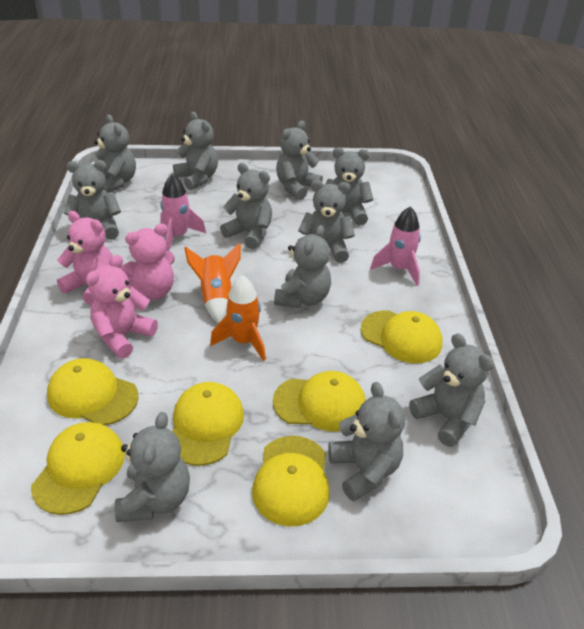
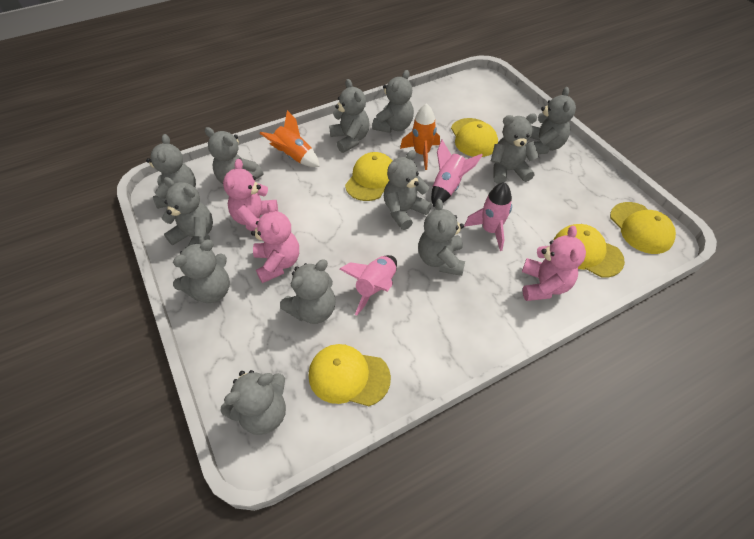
grey teddy bear: [64,160,121,240] [94,115,136,193] [115,412,190,522] [173,112,218,190] [220,163,272,249] [274,225,331,308] [276,121,323,200] [298,180,355,263] [326,147,373,226] [328,382,405,501] [409,333,494,447] = 11 -> [146,134,196,209] [162,177,213,247] [173,240,230,303] [205,127,263,184] [220,370,286,435] [280,259,336,324] [329,79,369,153] [372,70,414,133] [384,150,432,230] [418,199,465,276] [491,113,539,184] [528,87,576,154] = 12
pink rocket: [160,173,206,251] [370,206,421,286] = 2 -> [339,255,397,315] [431,140,482,207] [464,182,512,251] = 3
yellow cap: [31,422,125,515] [47,358,139,425] [172,382,244,466] [252,436,330,526] [273,371,366,432] [361,310,442,363] = 6 -> [309,344,391,406] [345,152,392,201] [451,118,498,157] [553,224,625,278] [610,202,676,254] = 5

